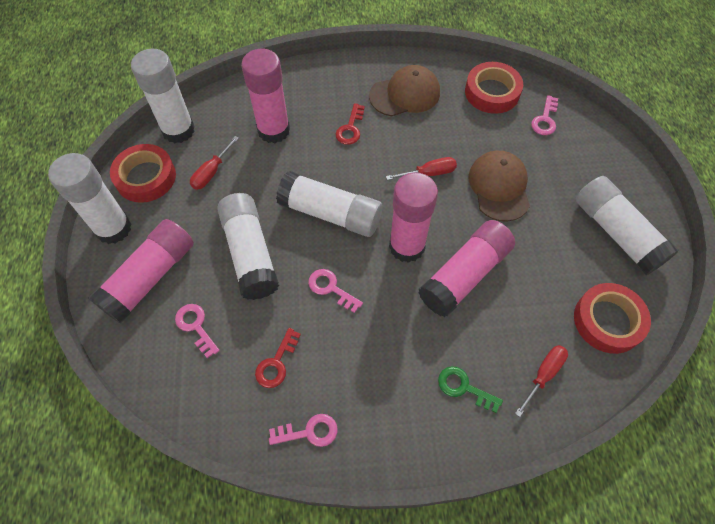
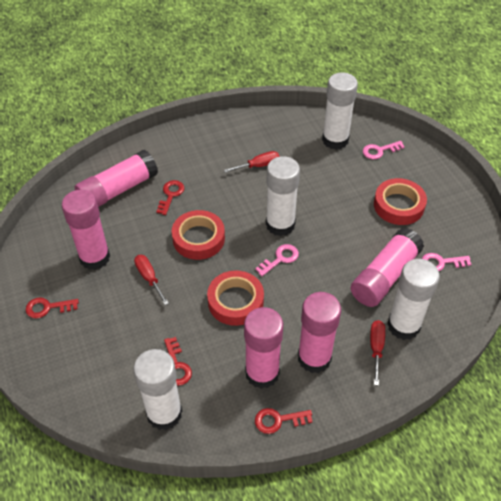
brown cap: [369,65,440,116] [468,151,530,222] = 2 -> none = 0
green key: [438,366,503,413] = 1 -> none = 0
pink glue stick: [89,219,194,323] [241,49,290,143] [389,172,438,263] [418,220,515,317] = 4 -> [62,190,110,270] [75,150,158,207] [244,307,283,389] [298,292,341,373] [351,228,424,307] = 5
pink key: [175,304,220,358] [269,414,337,447] [308,269,363,313] [531,95,558,135] = 4 -> [255,244,299,276] [363,141,405,159] [422,253,471,271] = 3
red key: [255,328,301,388] [336,103,365,145] = 2 -> [26,297,79,319] [156,180,185,215] [164,337,192,386] [255,408,313,434] = 4
white glue stick: [48,153,131,244] [131,49,195,143] [217,193,280,300] [276,171,383,237] [576,176,679,275] = 5 -> [133,349,182,430] [266,156,300,236] [322,72,358,150] [387,259,440,340] = 4

